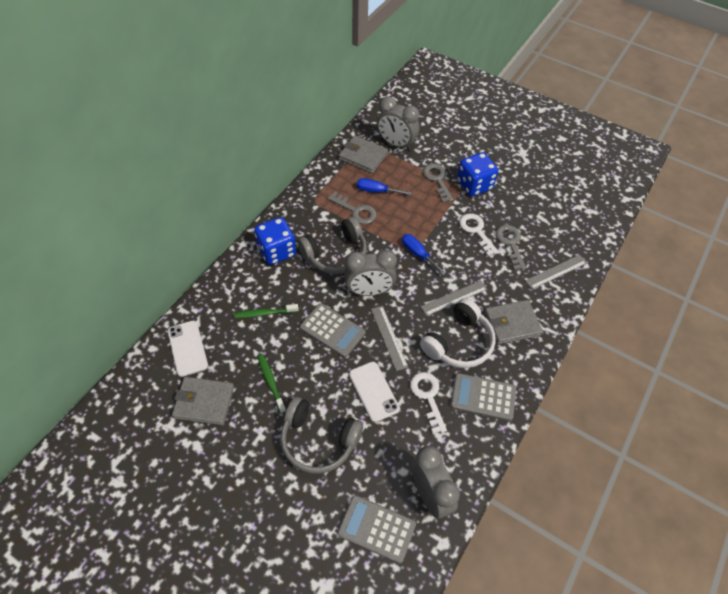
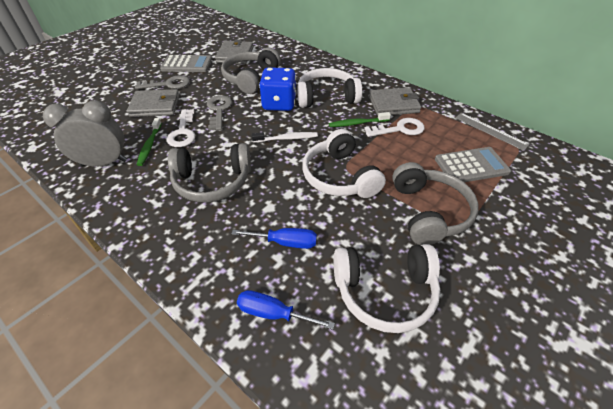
blue dice: [254,217,296,265] [457,152,498,196] = 2 -> [259,67,296,111] = 1
grey calculator: [300,303,365,357] [337,495,416,564] [451,373,516,421] = 3 -> [160,55,212,72] [435,147,511,182] = 2
grey clock: [344,250,397,296] [377,97,419,150] [411,446,460,518] = 3 -> [43,100,127,167] = 1
grey headphones: [280,397,363,474] [298,217,367,274] = 2 -> [168,143,251,202] [221,48,281,94] [392,162,479,245] = 3
grey key: [328,192,377,224] [423,163,454,203] [496,225,526,270] = 3 -> [135,75,190,89] [207,95,232,130] = 2
grey ruler: [371,306,408,371] [420,281,487,316] [525,255,587,289] = 3 -> [455,113,529,151] = 1
white headphones: [420,298,496,368] = 1 -> [297,68,362,108] [302,129,386,198] [334,244,440,333] = 3
white phone: [168,321,208,377] [349,362,400,422] = 2 -> none = 0
white toothbrush: none = 0 -> [252,132,318,143] = 1

